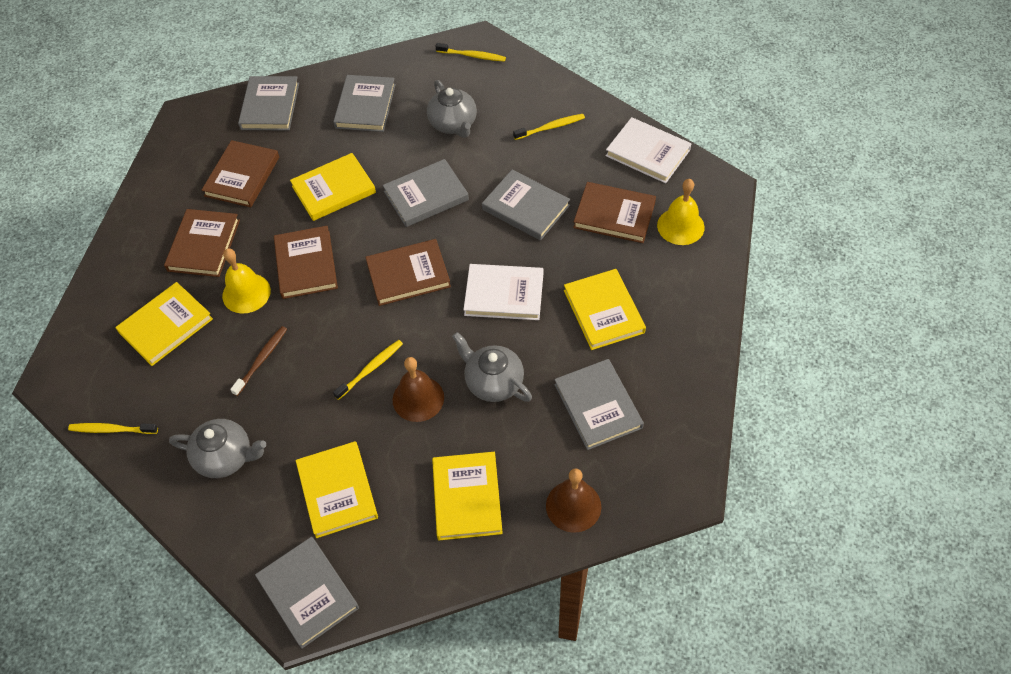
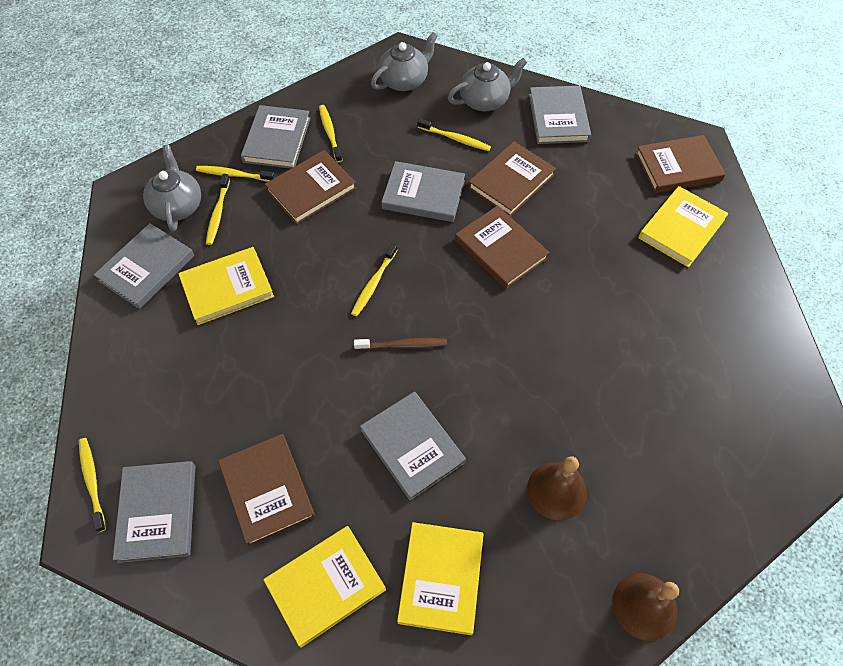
white book: [463,264,543,320] [606,117,691,183] = 2 -> none = 0
yellow bell: [222,248,271,314] [657,179,705,245] = 2 -> none = 0
yellow book: [115,282,213,366] [290,153,376,221] [296,441,378,538] [432,452,503,540] [564,269,646,350] = 5 -> [178,247,274,325] [264,526,386,648] [397,522,484,635] [638,186,729,267] = 4
yellow toothbrush: [68,423,158,434] [333,340,403,400] [436,43,506,62] [513,114,585,140] = 4 -> [79,438,106,532] [196,166,275,182] [206,174,230,245] [319,105,343,163] [351,243,397,316] [418,118,491,151] = 6

